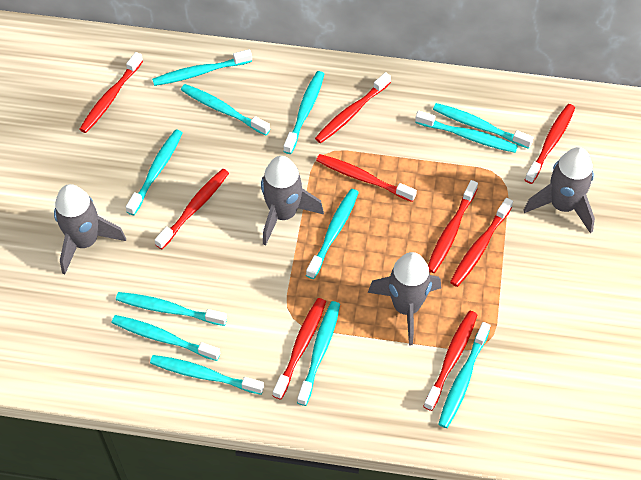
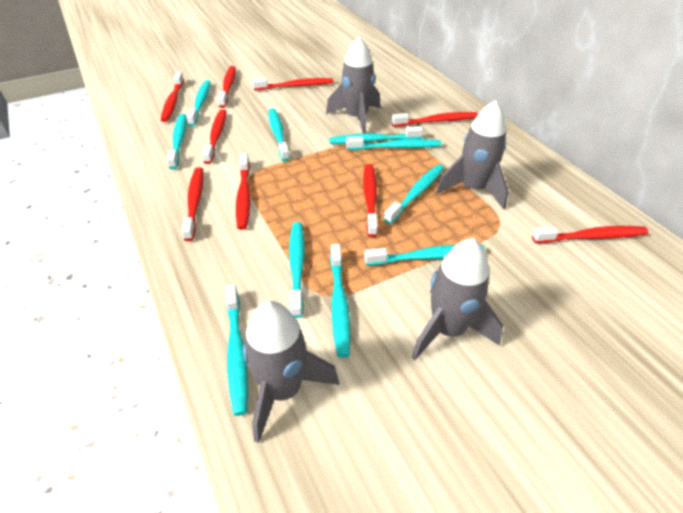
turquoise toothbrush: [112,315,220,361] [116,292,227,326] [126,129,182,215] [150,355,264,395] [152,49,252,86] [181,84,270,135] [283,71,324,154] [297,301,340,406] [306,189,359,279] [415,111,518,153] [433,103,534,149] [438,322,490,428] = 12 -> [167,114,187,169] [186,80,211,126] [225,284,248,416] [269,109,290,162] [289,222,305,318] [329,126,423,144] [330,244,351,358] [346,136,441,150] [364,245,485,265] [384,165,444,224] = 10

